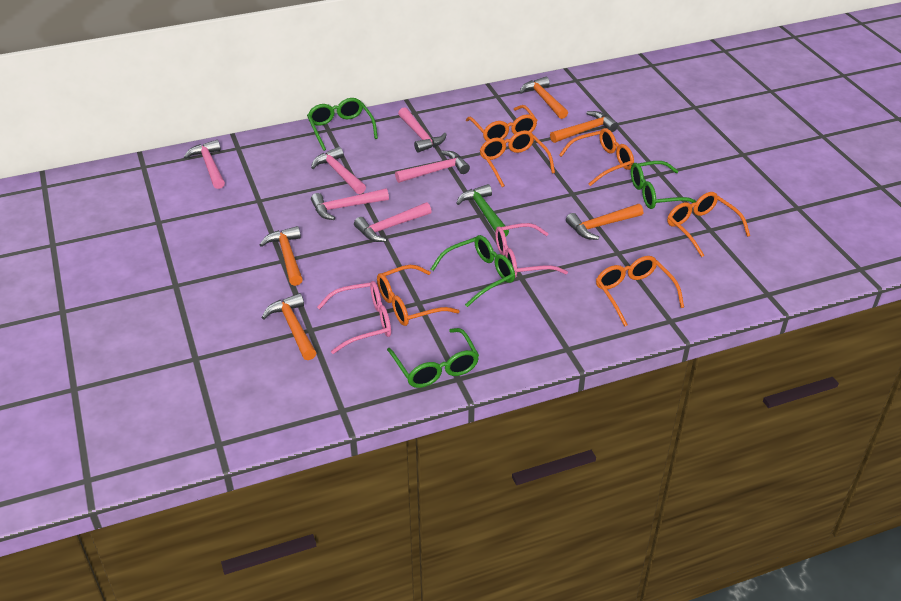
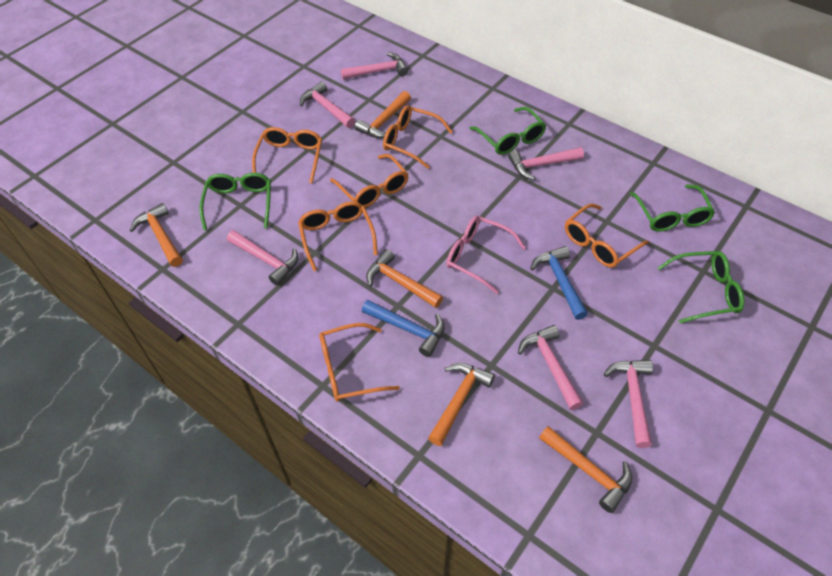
blue hammer: none = 0 -> [362,300,445,357] [530,246,588,320] = 2
green hammer: [456,184,509,237] = 1 -> none = 0
pink glasses: [317,281,391,354] [495,223,568,278] = 2 -> [446,216,526,294] = 1

